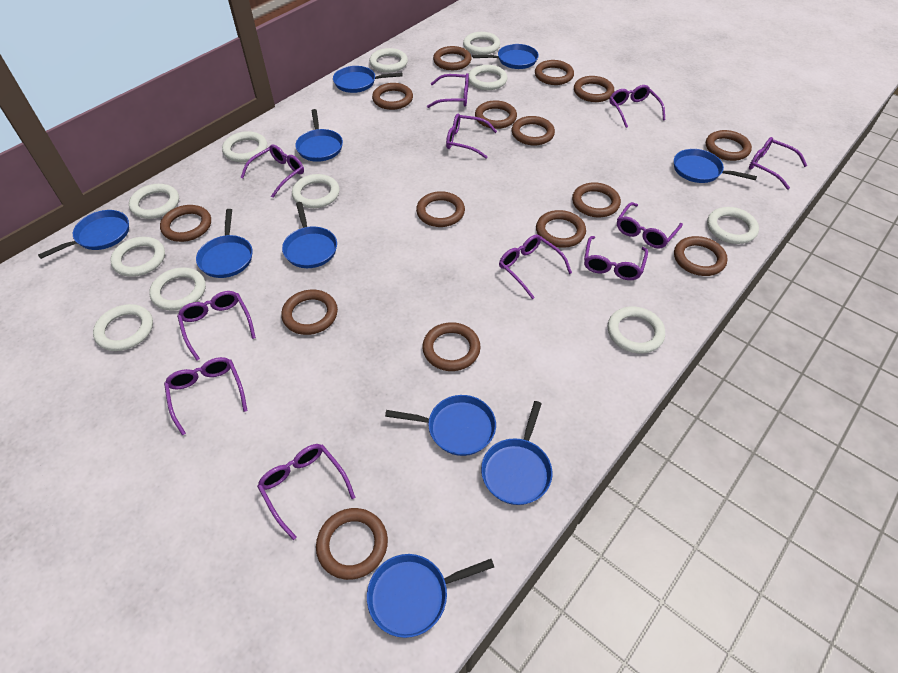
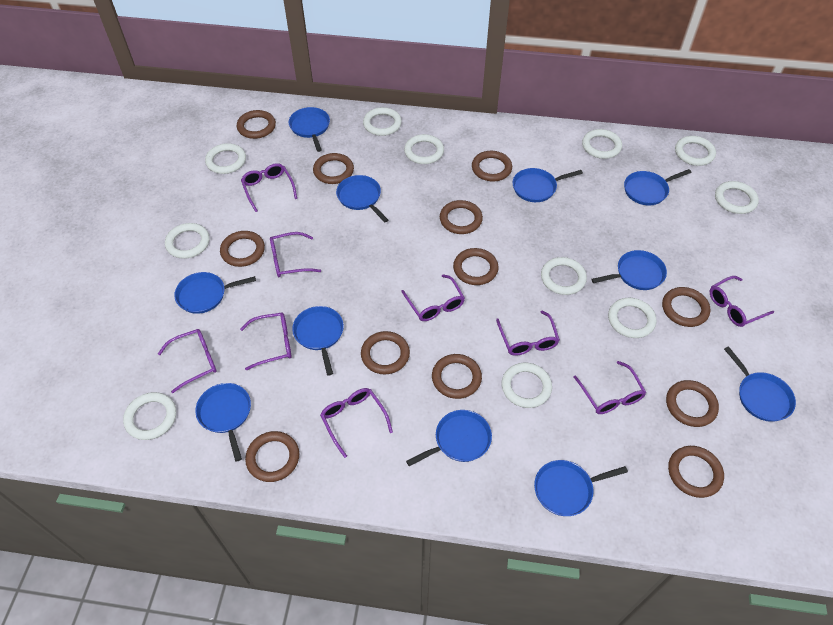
blue pan: [38,210,129,259] [196,209,253,278] [282,202,337,268] [295,109,343,162] [333,66,403,93] [367,554,494,638] [385,395,496,456] [472,44,539,69] [481,401,552,505] [674,149,757,183] = 10 -> [174,272,256,314] [195,383,251,462] [288,107,330,152] [292,306,344,376] [336,175,388,223] [406,410,492,466] [513,168,583,202] [534,460,628,516] [591,250,667,290] [624,169,691,205] [724,346,796,422] = 11
brown ring: [160,205,211,242] [281,290,338,335] [316,508,388,580] [372,83,413,110] [416,191,465,227] [422,322,481,371] [433,46,471,70] [475,100,517,129] [511,116,555,146] [535,60,574,85] [536,210,586,248] [572,182,621,217] [574,76,614,102] [674,236,728,276] [706,130,752,161] = 15 -> [220,231,265,267] [237,110,276,139] [245,431,299,482] [313,153,354,184] [361,331,410,374] [432,354,482,399] [440,200,483,234] [453,248,499,285] [472,151,512,182] [662,287,710,327] [666,380,719,427] [668,446,724,498] = 12
purple glasses: [164,357,247,435] [177,291,256,361] [240,145,304,198] [257,444,356,540] [427,73,469,108] [446,114,497,159] [499,235,572,299] [584,236,648,280] [609,85,665,128] [617,202,683,248] [749,137,807,190] = 11 -> [158,329,217,393] [240,313,291,370] [241,163,297,212] [270,232,321,277] [320,388,393,458] [401,274,465,321] [496,311,560,356] [574,361,646,414] [710,276,774,327] = 9

